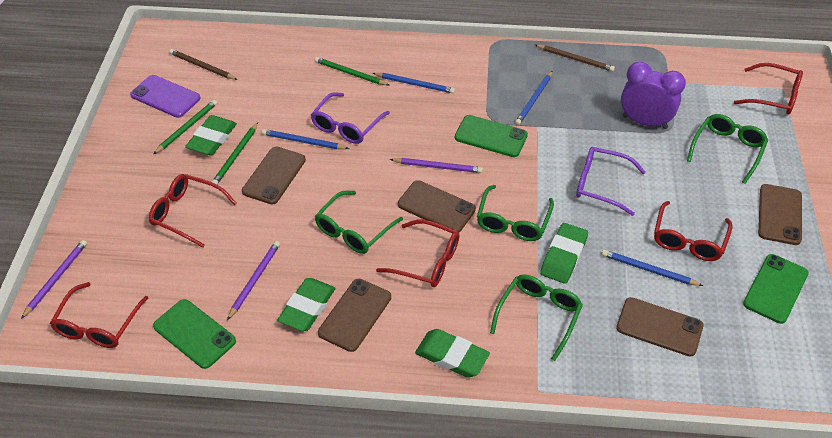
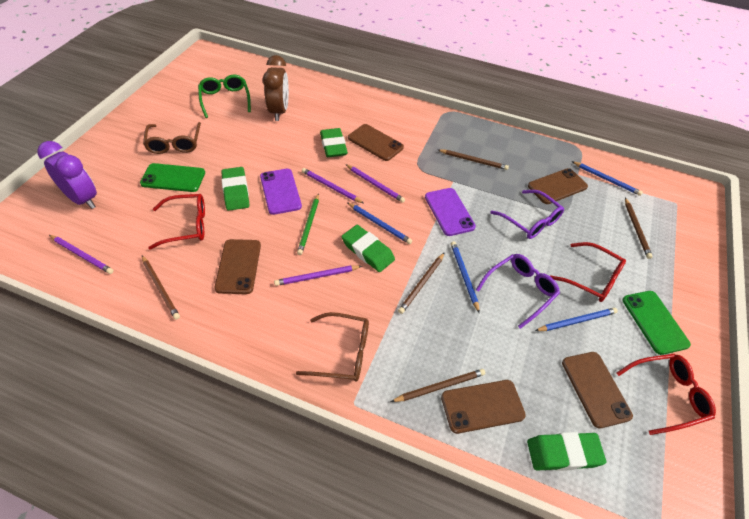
brown clock: none = 0 -> [263,55,289,121] = 1
brown glasses: none = 0 -> [143,122,201,154] [296,312,369,381] = 2
brown pencil: [169,49,238,80] [535,45,615,72] = 2 -> [142,255,180,320] [391,369,485,402] [398,252,445,314] [438,149,509,170] [625,198,653,259] = 5
green glasses: [315,191,403,254] [477,185,554,241] [490,275,583,361] [687,114,768,184] = 4 -> [198,75,251,118] = 1
green pencil: [154,100,217,154] [212,123,258,184] [314,57,389,85] = 3 -> [297,193,319,255] = 1
green phone: [153,299,236,369] [455,115,528,157] [743,254,809,324] = 3 -> [140,163,205,192] [622,291,691,355] = 2
purple pencil: [21,240,87,319] [227,241,280,320] [390,158,483,173] = 3 -> [49,235,114,274] [274,265,362,286] [302,168,363,203] [346,164,405,203] = 4
purple phone: [130,75,200,118] = 1 -> [260,169,302,215] [425,188,476,236] = 2
red glasses: [50,282,148,348] [149,174,237,248] [376,220,459,287] [654,201,732,261] [734,63,803,115] = 5 -> [148,194,205,250] [550,242,626,302] [616,354,716,435] = 3

